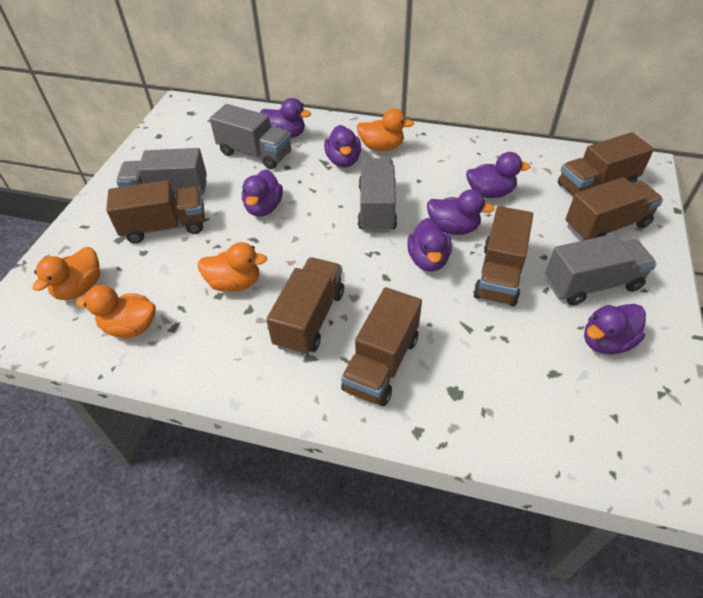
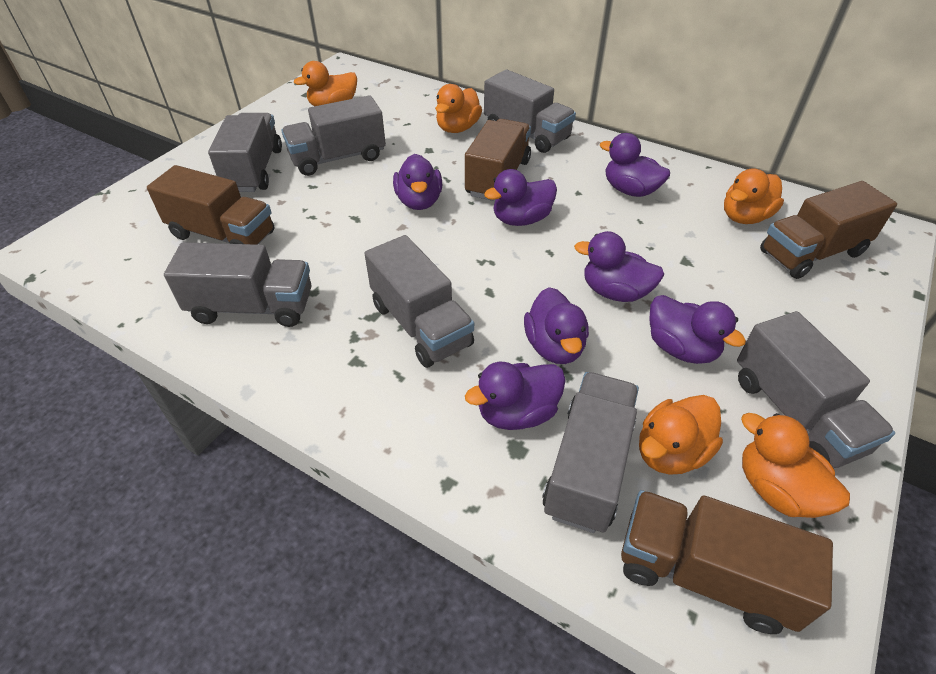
brown truck: [106,180,205,243] [266,257,344,356] [341,287,422,406] [473,206,533,306] [558,132,654,197] [565,177,663,241] = 6 -> [147,165,274,245] [465,119,531,201] [621,490,833,634] [760,181,897,279] = 4
grey truck: [116,148,207,196] [210,104,291,169] [358,158,397,232] [545,234,657,306] = 4 -> [164,242,311,327] [208,113,282,192] [281,95,386,176] [364,235,474,368] [484,70,576,153] [542,372,639,533] [737,311,895,468] = 7
orange duck: [32,247,100,300] [76,285,156,338] [198,242,267,292] [357,108,414,151] = 4 -> [294,61,357,106] [435,84,482,133] [639,395,723,475] [724,168,784,224] [741,413,850,518] = 5

